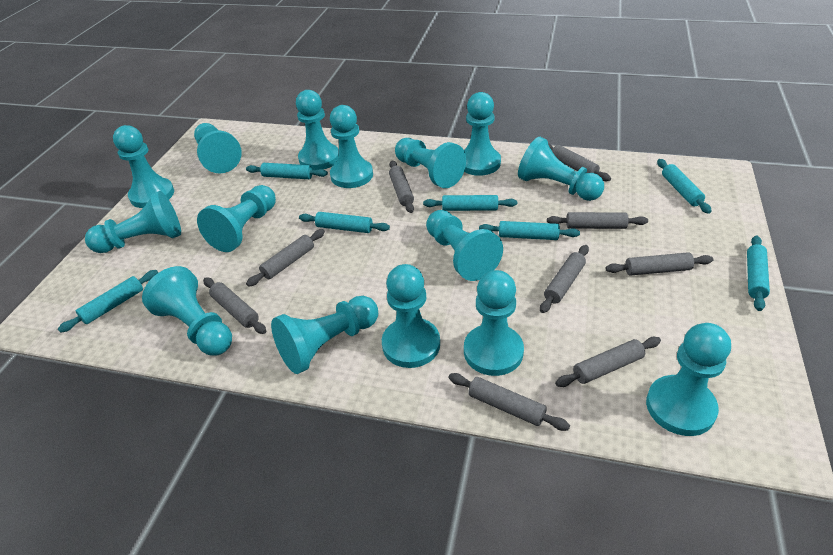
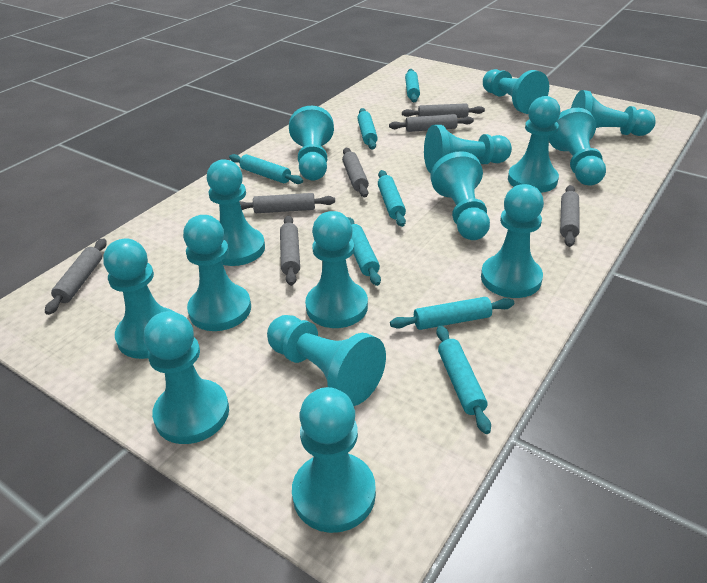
grey rolling pin: [203,278,266,334] [246,229,325,287] [389,160,414,213] [448,373,570,431] [540,245,589,313] [547,212,648,229] [548,143,611,181] [555,337,661,387] [606,252,713,276] = 9 -> [45,238,106,315] [239,193,335,213] [280,216,300,286] [342,148,369,197] [389,114,474,132] [402,103,485,118] [560,185,580,247] = 7

